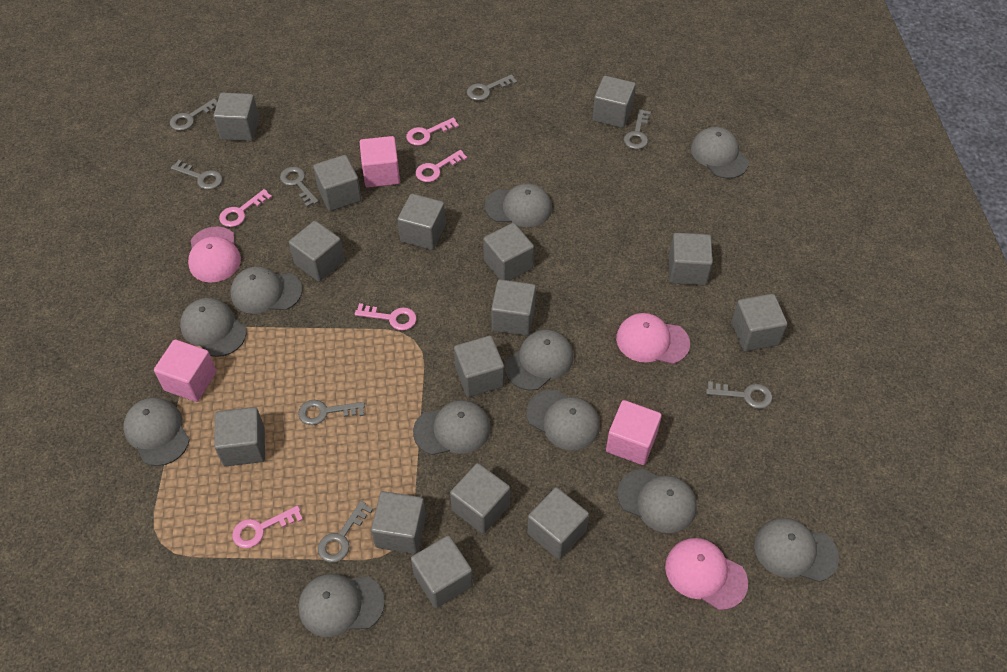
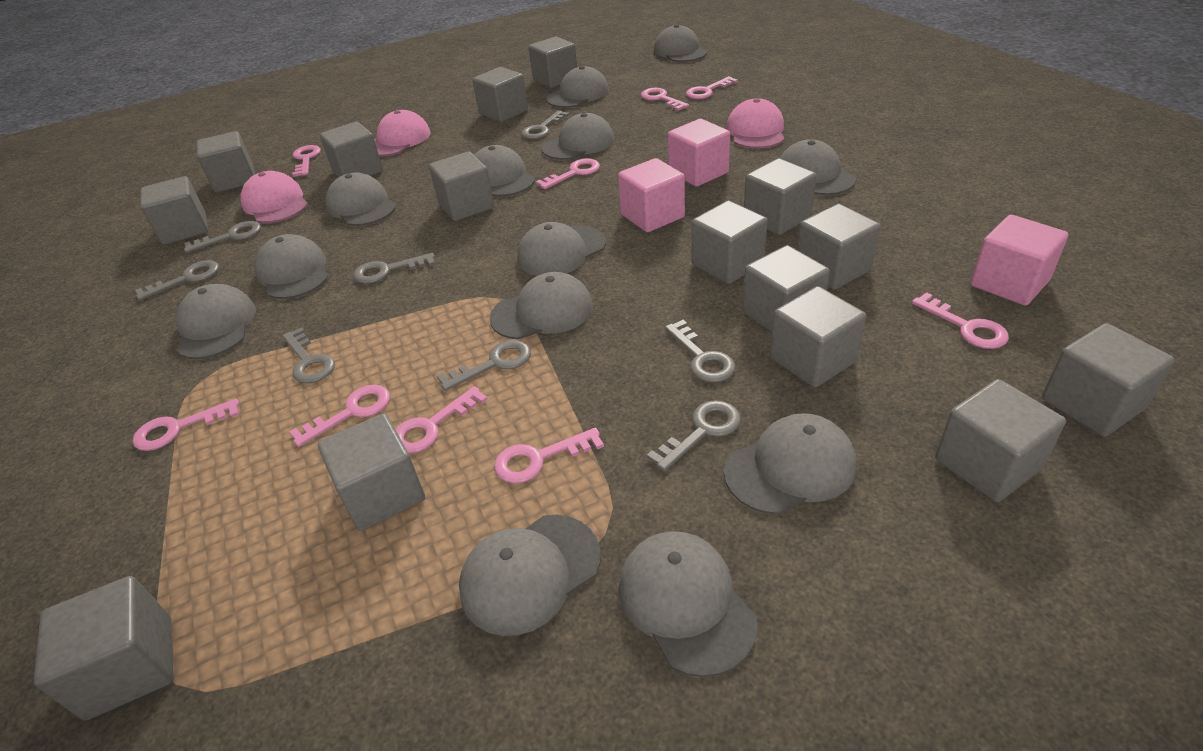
grey cap: [123,397,190,466] [180,298,247,357] [230,266,302,314] [298,574,385,637] [413,400,491,455] [485,183,552,227] [505,330,574,391] [526,390,600,450] [617,469,697,533] [691,127,749,179] [754,518,839,582] = 11 -> [176,284,256,359] [255,234,329,299] [326,172,396,226] [459,515,601,636] [474,145,535,197] [489,272,593,340] [517,222,606,276] [541,113,614,160] [547,66,609,108] [618,531,757,677] [654,24,707,62] [724,413,856,515] [780,139,856,195] = 13
pink key: [219,189,272,227] [232,506,303,548] [355,303,417,331] [406,117,459,146] [415,150,467,182] = 5 -> [133,399,239,451] [289,385,390,447] [292,145,321,177] [395,386,488,454] [494,428,604,484] [536,158,600,189] [641,88,689,110] [686,76,738,99] [912,292,1009,349] = 9

